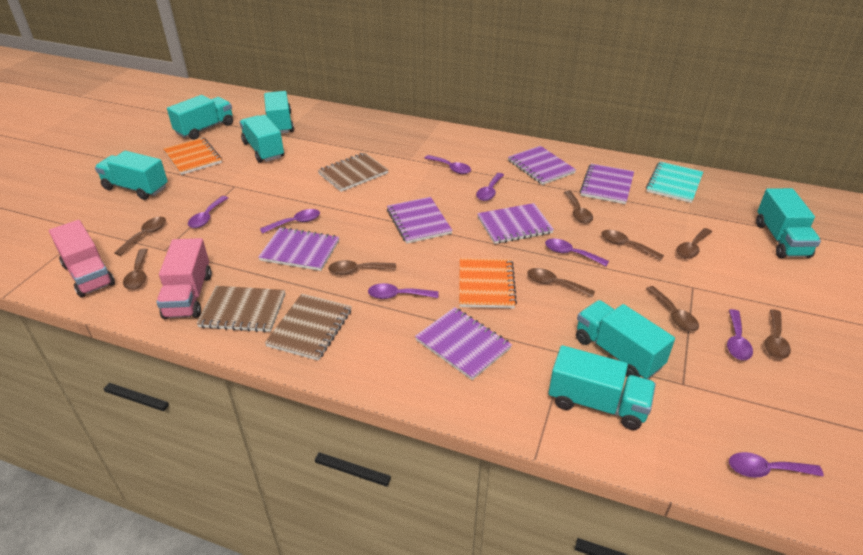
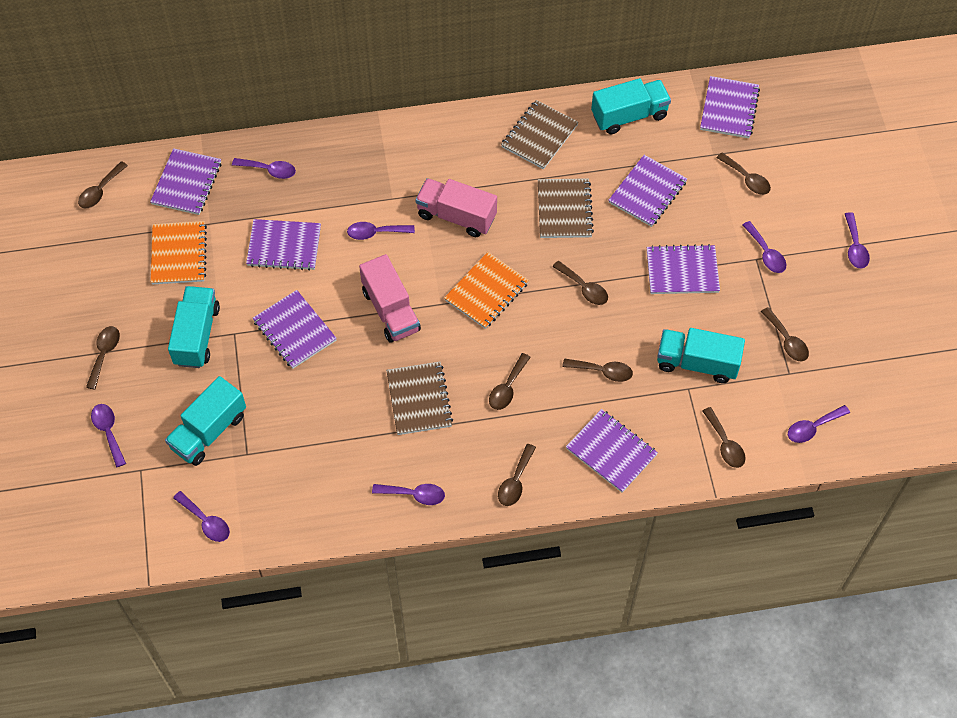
purple notebook: [258,227,339,271] [387,197,453,244] [415,307,512,380] [477,203,554,244] [508,146,576,185] [580,164,634,204] = 6 -> [150,148,221,215] [246,219,321,271] [253,290,337,369] [566,409,658,493] [608,155,687,227] [647,244,720,294] [700,76,760,138] = 7
turquoise notebook: [646,162,703,203] = 1 -> none = 0
turquoise truck: [95,151,168,200] [167,95,233,140] [240,115,284,163] [264,91,294,134] [548,345,656,430] [576,300,675,379] [756,188,821,258] = 7 -> [165,376,246,466] [168,286,220,368] [591,78,671,134] [657,328,745,383] = 4

